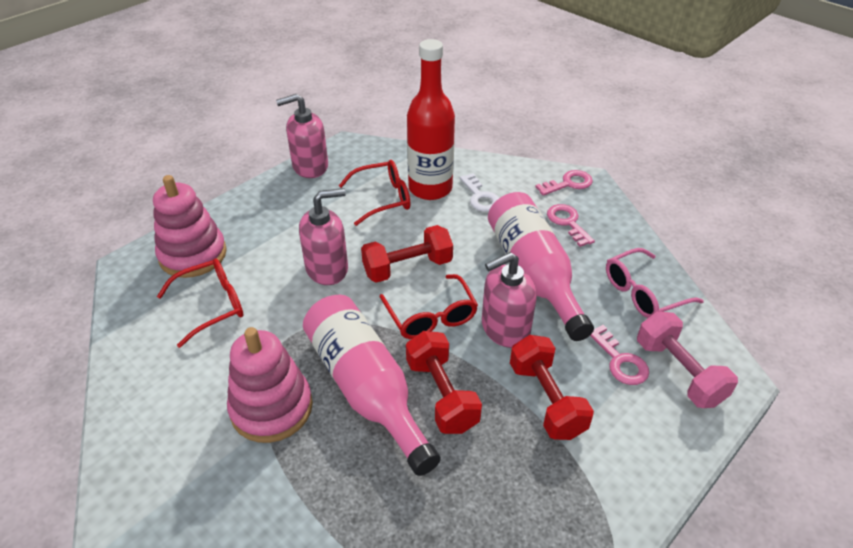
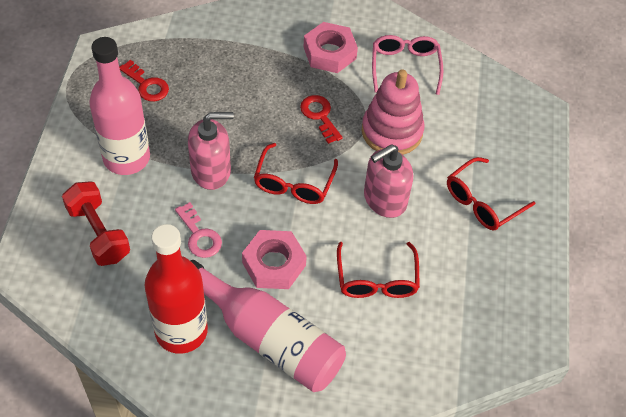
pink dumbbell: [637,311,738,408] = 1 -> none = 0
pink key: [536,170,593,196] [547,204,595,247] [590,325,649,385] = 3 -> [175,202,222,258] = 1
pink nut: none = 0 -> [242,230,307,289] [304,22,358,73] = 2
pink soap dispenser: [276,94,328,178] [299,188,348,285] [482,252,537,348] = 3 -> [188,112,234,190] [364,144,413,218] = 2
pink stacking toy: [153,175,227,278] [227,327,313,443] = 2 -> [361,69,424,155] = 1
red dumbbell: [361,225,453,283] [406,331,482,434] [510,335,594,440] = 3 -> [62,181,130,266] = 1
red key: none = 0 -> [119,60,169,101] [300,95,343,144] = 2
white key: [460,173,499,212] = 1 -> none = 0

